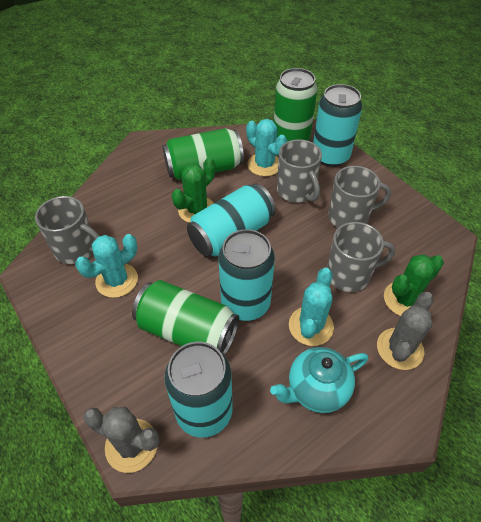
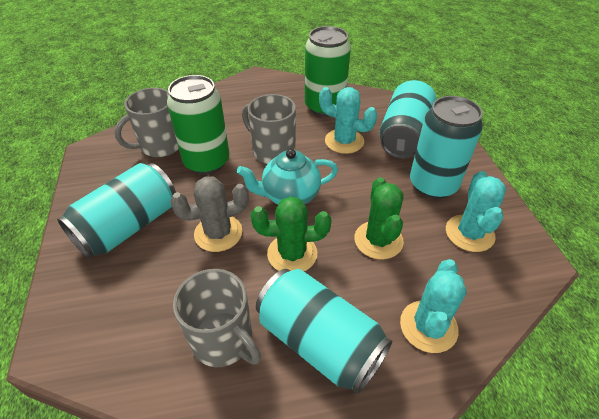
green can: [132,280,239,356] [163,128,244,180] [274,68,317,142] = 3 -> [167,75,229,175] [305,26,351,116] = 2
grey cactus: [84,407,160,473] [377,292,434,370] = 2 -> [170,176,249,252] = 1
grey mug: [35,196,100,264] [277,139,322,203] [327,222,396,292] [328,166,391,228] = 4 -> [114,88,179,157] [173,269,261,367] [242,94,296,164] = 3

